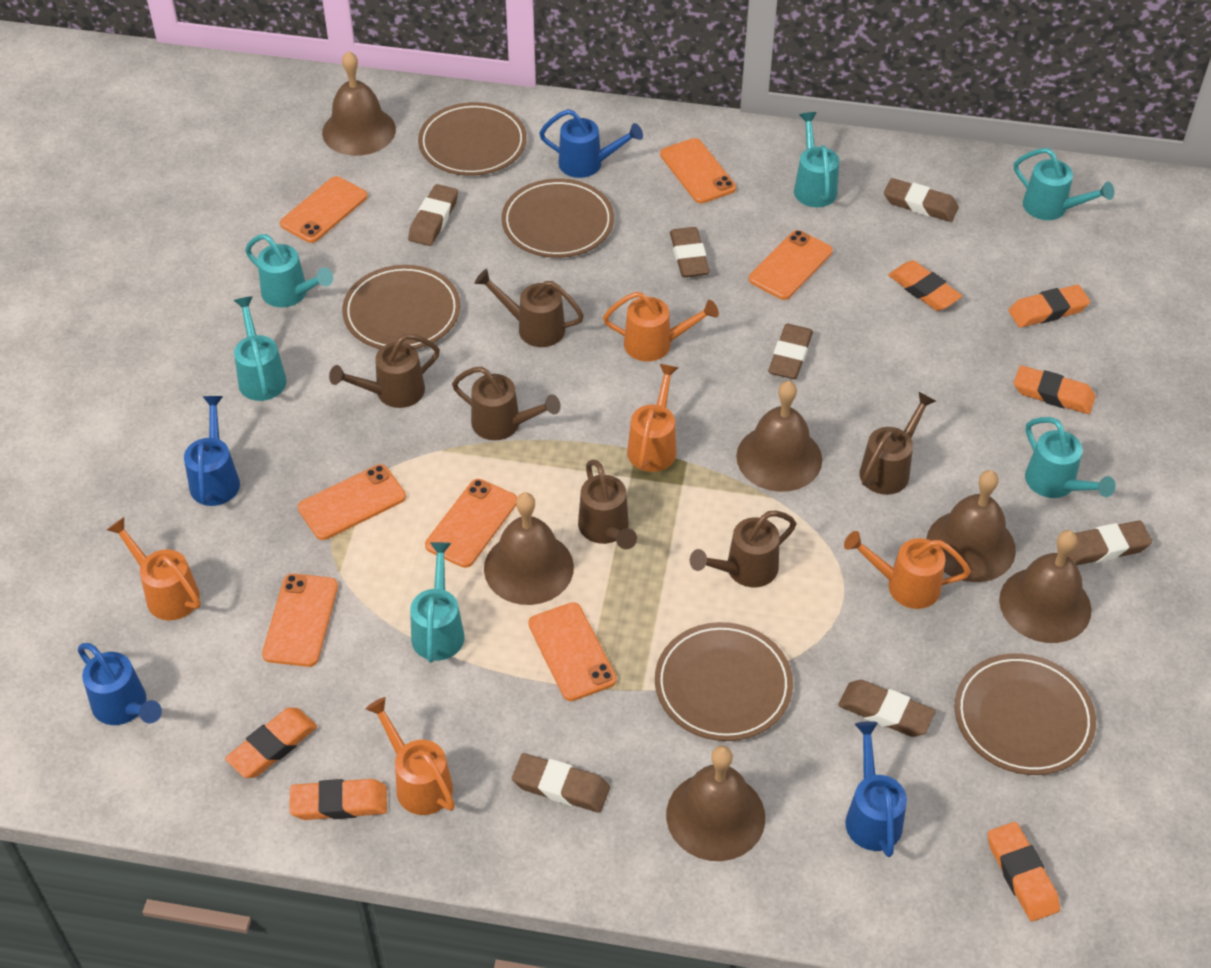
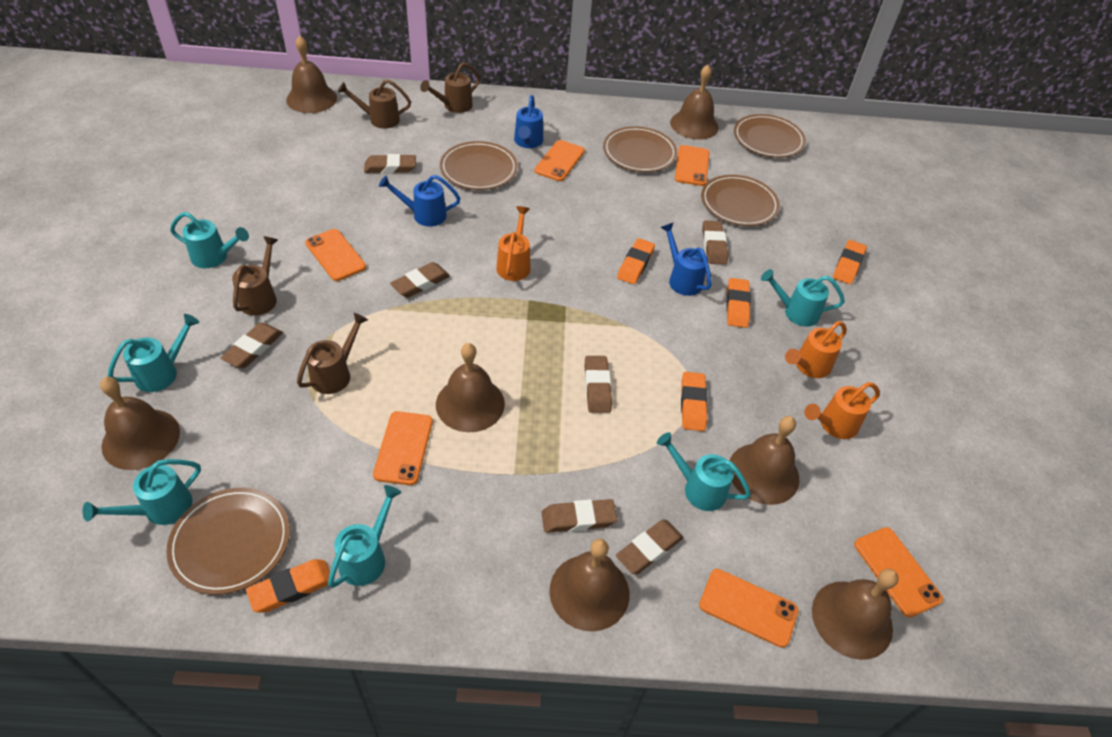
blue watering can: [78,643,162,725] [184,396,240,506] [539,109,643,178] [845,721,907,857] = 4 -> [379,175,460,226] [514,95,543,148] [661,222,712,296] = 3
brown bell: [322,51,396,156] [484,492,574,605] [666,746,765,861] [736,381,822,492] [926,470,1016,582] [999,530,1092,643] = 6 -> [100,377,180,470] [286,35,337,113] [436,343,505,432] [549,539,629,631] [670,65,719,140] [730,416,799,505] [812,569,899,660] = 7
brown watering can: [329,334,440,408] [452,366,561,440] [475,269,584,347] [578,459,637,549] [690,511,796,587] [860,392,936,495] = 6 -> [232,236,278,316] [297,313,368,394] [338,79,411,129] [420,62,480,113] = 4
orange eraser: [225,708,317,778] [289,779,387,820] [888,260,962,311] [988,822,1060,921] [1008,285,1090,328] [1014,365,1095,414] = 6 -> [246,559,330,613] [617,238,655,284] [681,372,708,431] [726,278,751,328] [833,240,867,284] = 5
orange phone: [262,573,338,667] [280,176,368,243] [298,464,406,540] [425,479,517,568] [528,602,617,701] [660,138,736,204] [749,230,833,300] = 7 -> [305,229,366,281] [373,411,433,485] [534,140,585,181] [675,145,710,186] [699,569,799,648] [854,527,943,618] = 6
orange watering can: [107,517,201,620] [365,697,455,815] [603,292,719,361] [627,364,678,472] [844,531,971,609] = 5 -> [496,206,531,281] [785,321,847,378] [804,382,880,439] = 3

